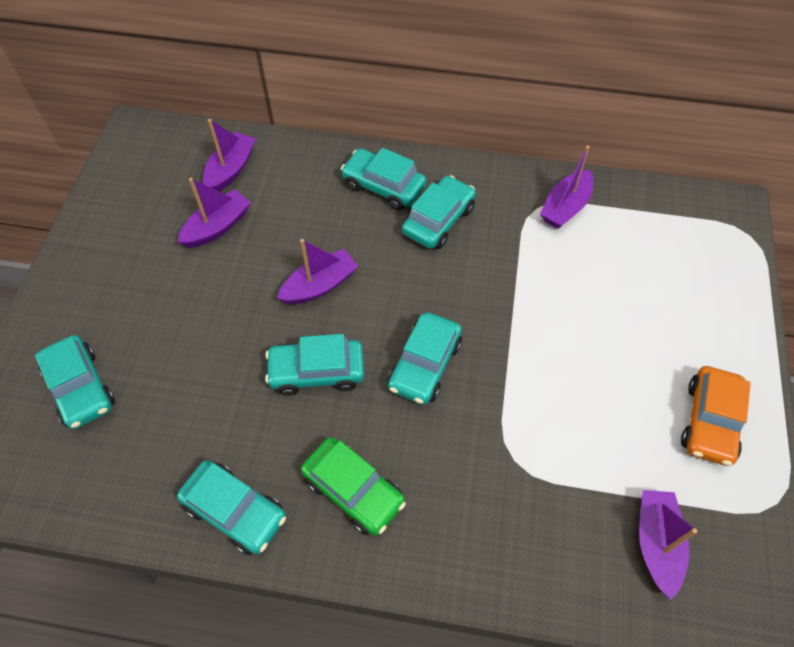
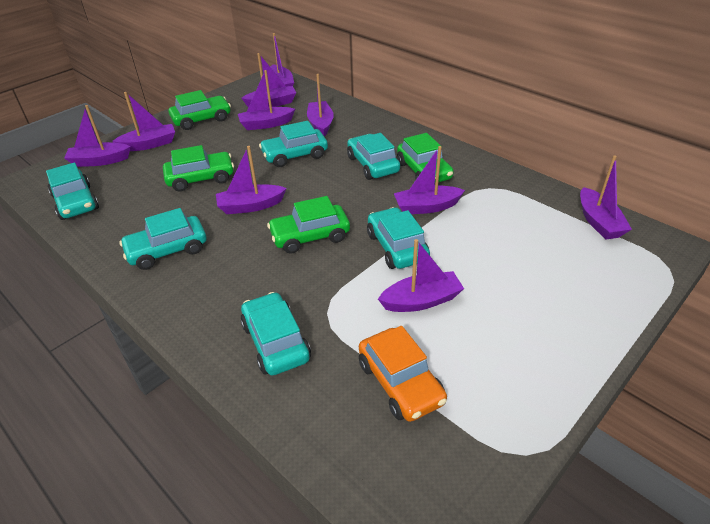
green car: [301,437,406,536] = 1 -> [163,145,234,192] [169,90,231,130] [267,196,350,253] [397,133,454,182] = 4
purple boat: [178,178,251,248] [203,119,256,191] [277,239,358,304] [540,145,594,229] [639,490,697,600] = 5 -> [64,105,131,167] [113,92,175,151] [216,146,287,214] [238,70,295,130] [242,53,296,108] [270,33,294,87] [307,74,334,137] [378,239,464,312] [394,146,465,214] [580,155,632,239] = 10

